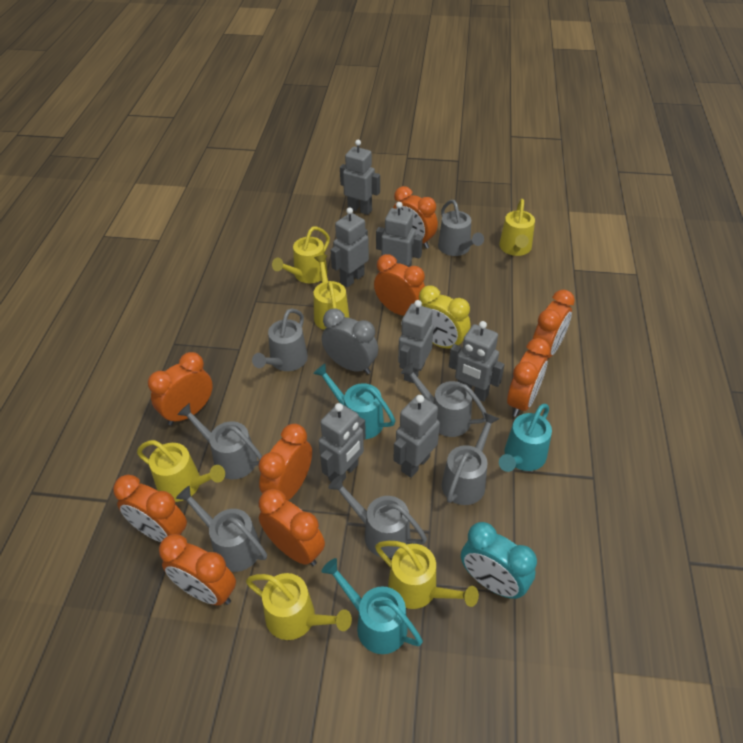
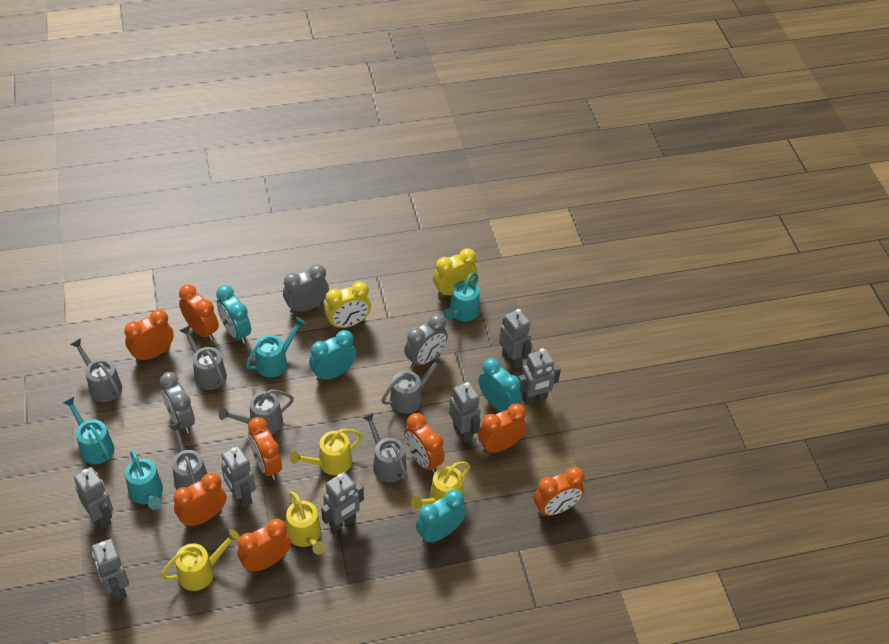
grey clock: [322,309,378,374] = 1 -> [160,372,195,434] [283,264,329,313] [404,314,448,368] = 3
grey watering can: [176,486,267,572] [177,403,262,479] [252,308,308,371] [328,475,427,558] [401,363,486,437] [438,200,484,256] [442,412,499,505] = 7 -> [70,338,122,402] [169,422,207,490] [179,325,227,390] [219,390,294,434] [362,412,407,482] [381,355,445,414] = 6
orange clock: [113,475,187,542] [148,352,213,425] [159,534,236,605] [258,424,312,501] [259,489,325,566] [374,254,425,316] [393,186,438,249] [507,338,550,417] [533,290,575,358] = 9 -> [124,310,174,362] [174,473,226,527] [179,284,219,341] [237,518,291,572] [248,417,282,480] [404,413,445,474] [478,403,527,454] [534,467,585,516] = 8
turquoise clock: [461,522,537,599] = 1 -> [216,285,251,344] [309,330,356,381] [416,489,466,544] [479,358,522,412] = 4
turquoise watering can: [313,364,395,439] [322,558,423,654] [499,404,552,472] = 3 -> [63,397,114,464] [125,450,163,510] [246,317,306,377] [443,273,480,321] = 4
yellow clock: [419,286,471,349] = 1 -> [324,281,371,329] [433,248,477,297] = 2
yellow watering can: [137,440,225,502] [246,573,352,640] [272,227,330,283] [314,255,350,330] [375,541,479,609] [499,199,535,256] = 6 -> [161,529,240,591] [286,491,326,555] [290,429,363,475] [411,462,470,510] = 4

